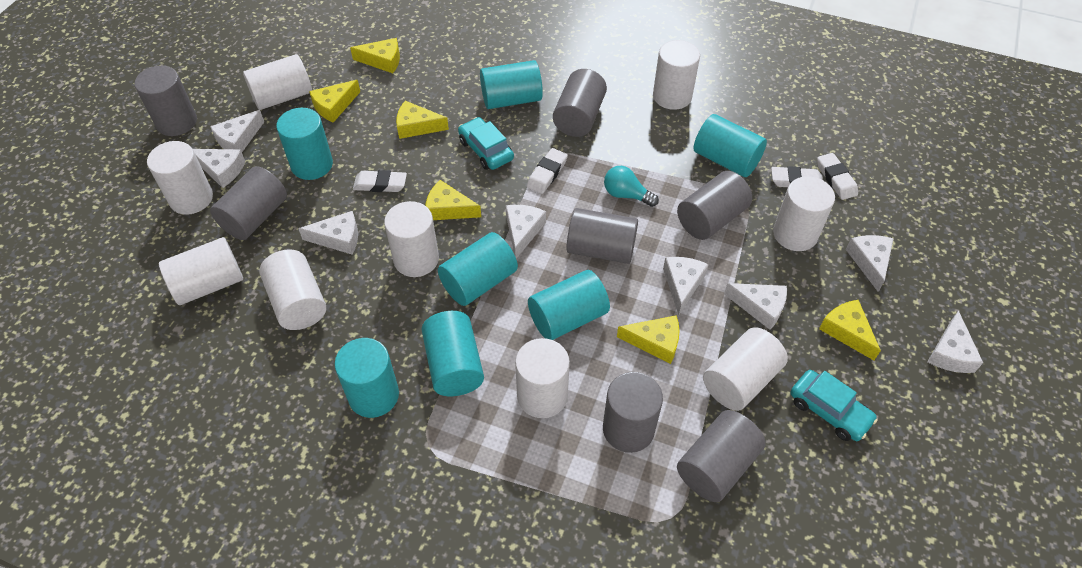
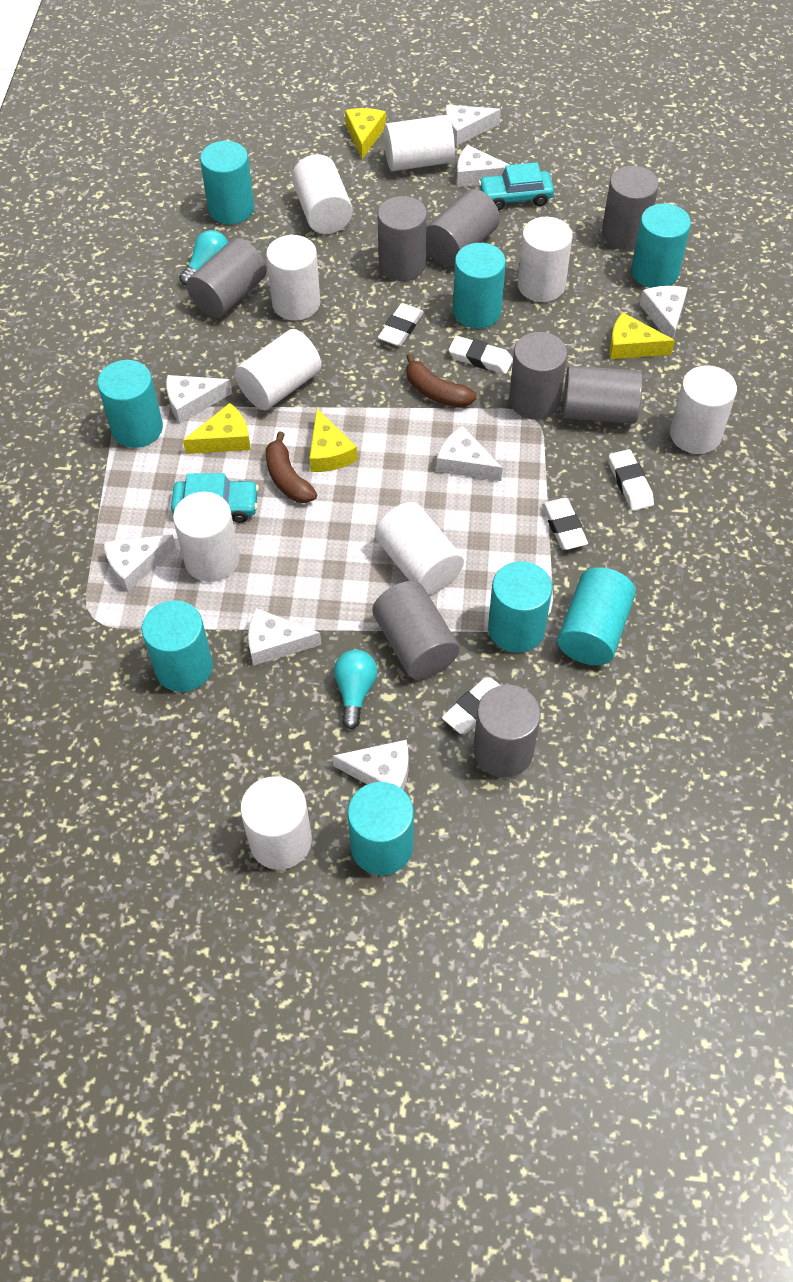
brown banana: none = 0 -> [266,431,317,503] [406,354,477,408] = 2
grey cylinder: [135,66,197,136] [210,166,287,240] [553,69,607,137] [567,208,638,264] [603,372,663,453] [677,171,752,240] [677,410,766,502] = 7 -> [186,238,267,318] [372,581,460,679] [378,196,427,281] [426,189,500,267] [474,685,541,777] [509,332,567,420] [563,366,643,424] [602,166,659,250] = 8
turquoise cylinder: [276,108,333,180] [335,338,399,418] [421,311,484,396] [438,232,518,306] [480,60,543,109] [528,270,610,340] [694,114,767,177] = 7 -> [97,360,163,448] [142,600,213,692] [200,141,254,224] [347,782,414,875] [453,243,506,329] [488,561,552,653] [557,567,636,665] [631,203,691,288] = 8
turquoise light bulb: [604,166,659,207] = 1 -> [179,230,228,285] [334,650,377,729] = 2
white eraser: [353,170,407,192] [527,148,568,194] [771,166,823,187] [817,153,858,200] = 4 -> [378,303,424,346] [442,677,501,734] [449,336,513,374] [542,498,588,550] [609,449,654,511] = 5
yellow cheese: [309,80,360,123] [350,38,400,73] [396,101,449,139] [425,180,481,220] [617,315,679,364] [819,300,881,360] = 6 -> [183,403,251,454] [309,409,358,472] [345,108,386,159] [610,312,675,359] = 4

